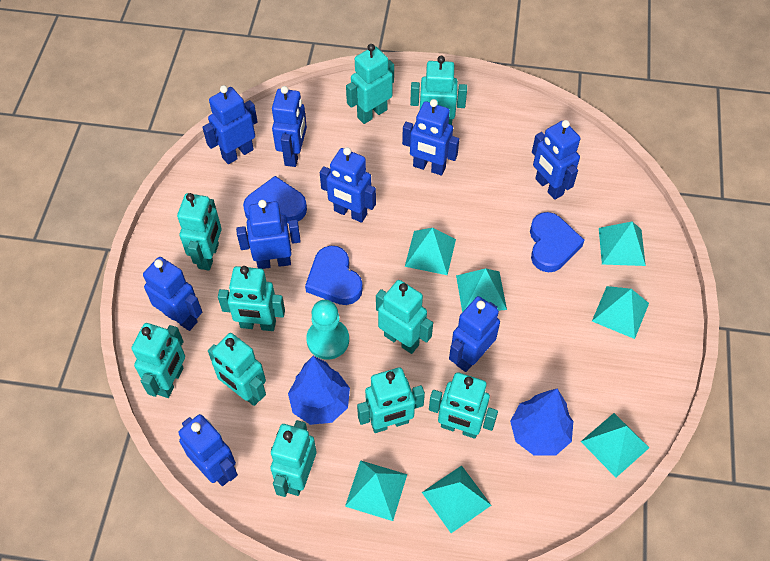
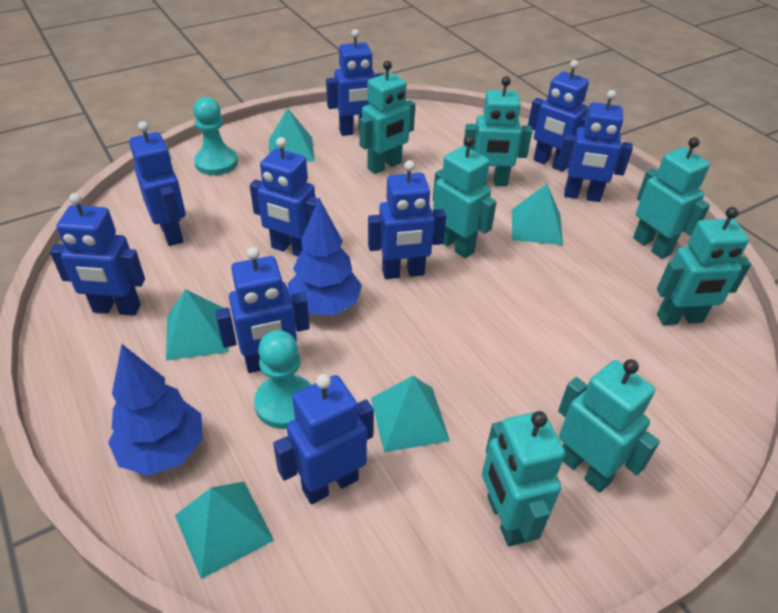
blue heart: [243,176,307,223] [305,246,363,305] [530,212,585,272] = 3 -> none = 0
turquoise pawn: [306,300,349,360] = 1 -> [193,97,238,175] [254,330,311,429] = 2
turquoise pyramid: [345,460,407,521] [405,228,456,275] [422,465,491,533] [456,268,507,312] [581,413,649,477] [592,286,649,339] [599,221,646,266] = 7 -> [166,289,229,360] [175,482,274,579] [269,108,315,162] [371,376,450,452] [512,184,563,245] = 5
turquoise robot: [131,323,185,398] [177,193,222,271] [208,333,266,406] [218,266,285,331] [270,420,317,497] [346,44,394,124] [357,367,425,433] [376,280,433,354] [410,56,467,125] [429,372,498,439] = 10 -> [359,61,415,174] [433,136,497,258] [463,76,532,186] [482,411,565,547] [558,359,660,492] [633,137,710,259] [657,207,751,325] = 7

